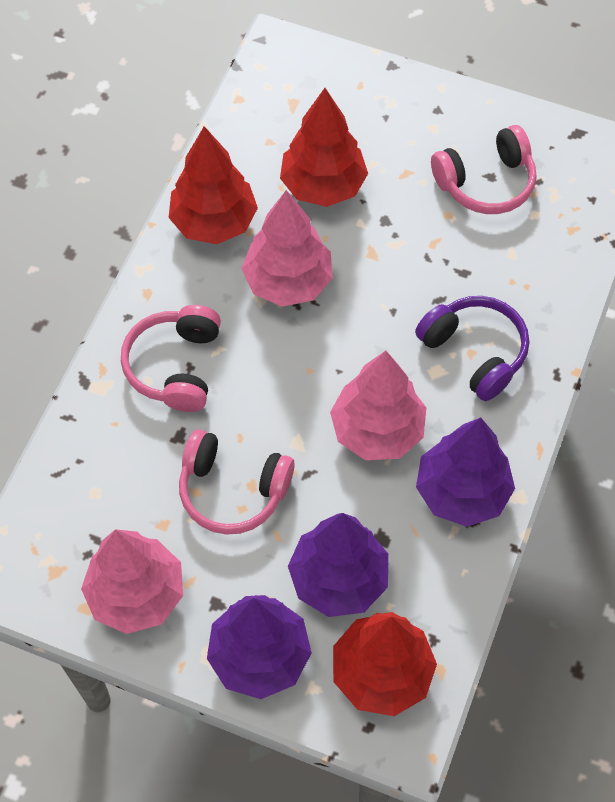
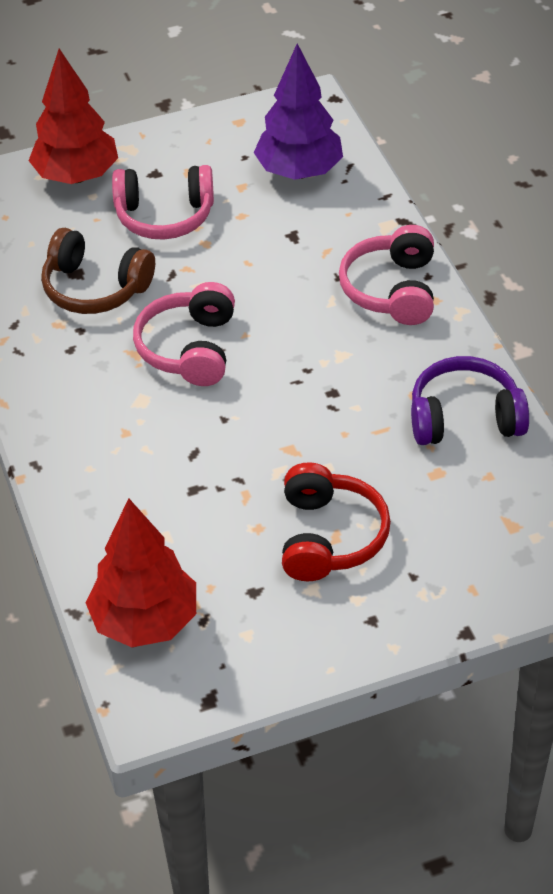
brown headphones: none = 0 -> [41,228,155,314] = 1
pink tree: [81,529,183,634] [241,190,333,307] [330,351,426,460] = 3 -> none = 0
purple tree: [207,595,312,699] [288,513,389,617] [416,418,515,527] = 3 -> [254,44,343,180] = 1
red headphones: none = 0 -> [282,462,391,581] = 1
red tree: [168,126,258,244] [280,88,368,207] [333,612,437,716] = 3 -> [29,49,118,184] [86,498,196,647] = 2

